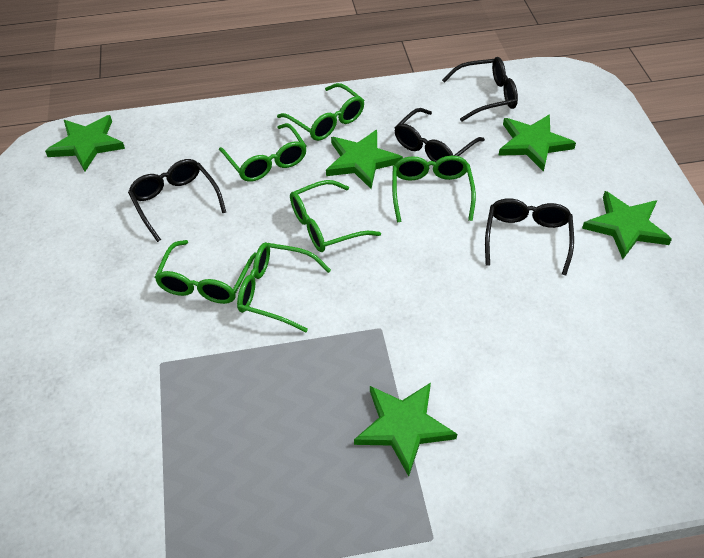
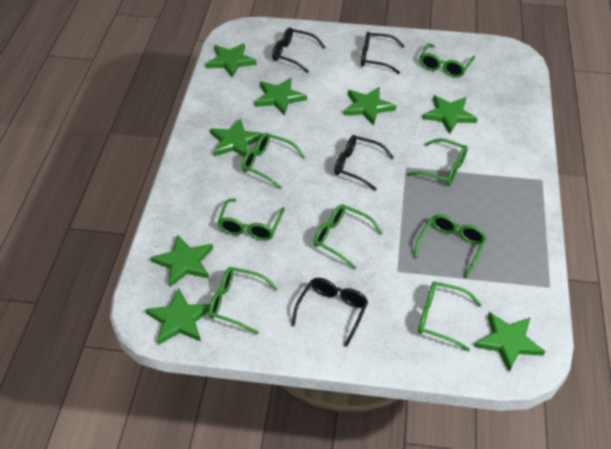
green glasses: [154,240,256,304] [219,123,307,182] [237,242,331,332] [277,83,364,141] [290,180,381,252] [392,156,476,222] = 6 -> [209,267,278,335] [218,198,285,241] [242,133,305,189] [314,204,382,269] [407,138,468,186] [413,214,486,278] [418,282,481,351] [420,43,475,77] = 8
green star: [45,115,125,171] [326,130,403,189] [354,383,457,476] [498,114,576,172] [582,191,672,259] = 5 -> [145,288,210,345] [151,234,213,287] [206,43,257,78] [210,118,264,157] [255,78,307,116] [344,87,396,125] [423,95,478,134] [474,312,545,371] = 8

